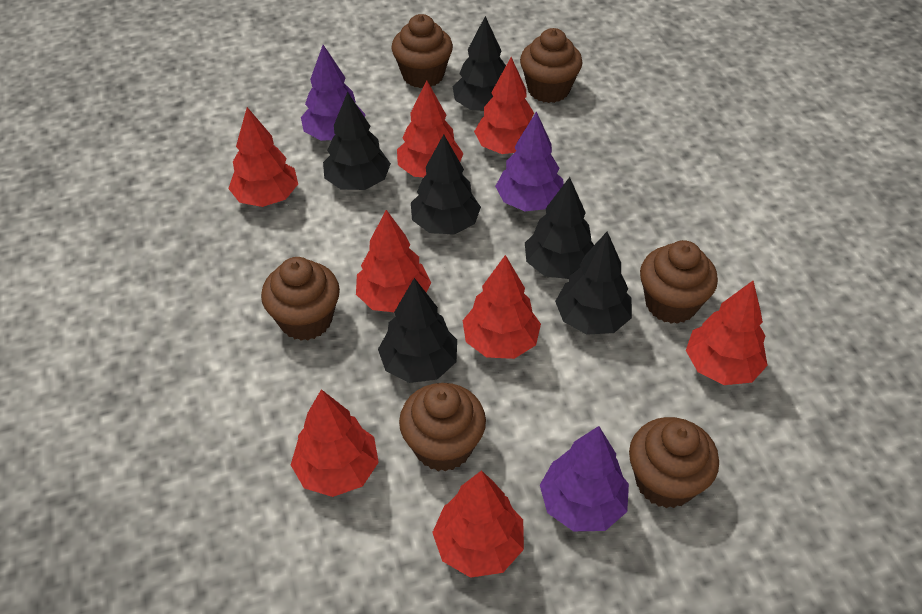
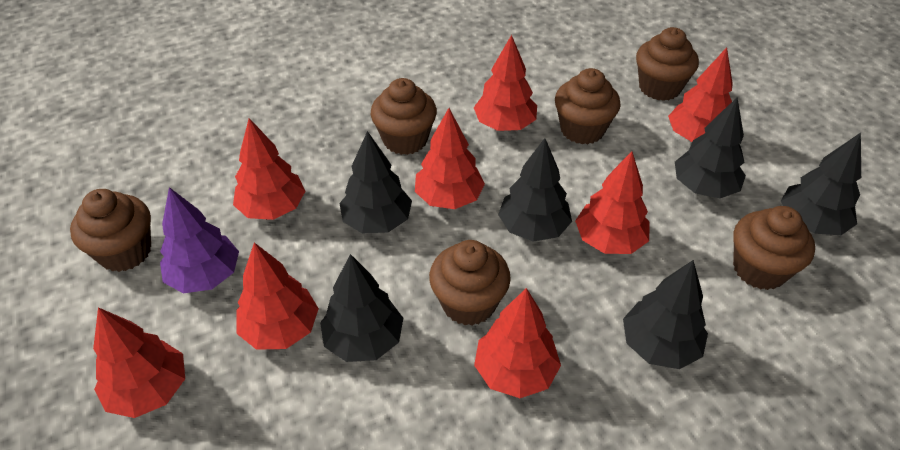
purple tree: [301,45,366,141] [495,111,564,211] [540,426,629,531] = 3 -> [160,187,239,293] = 1

